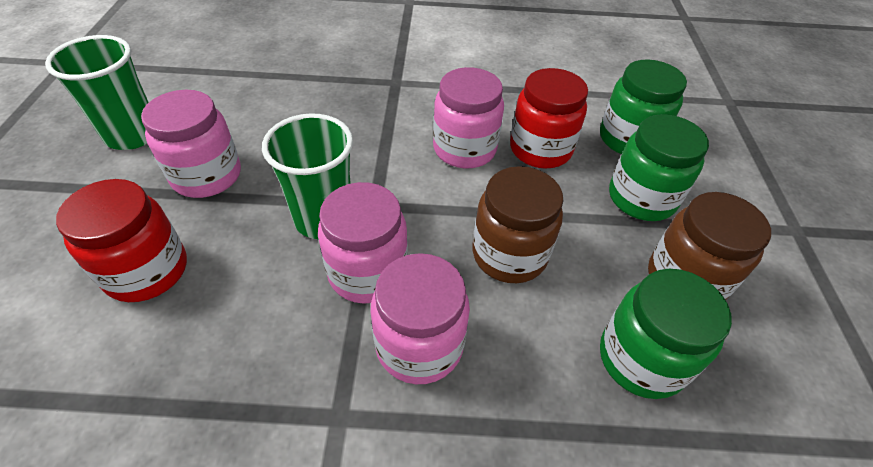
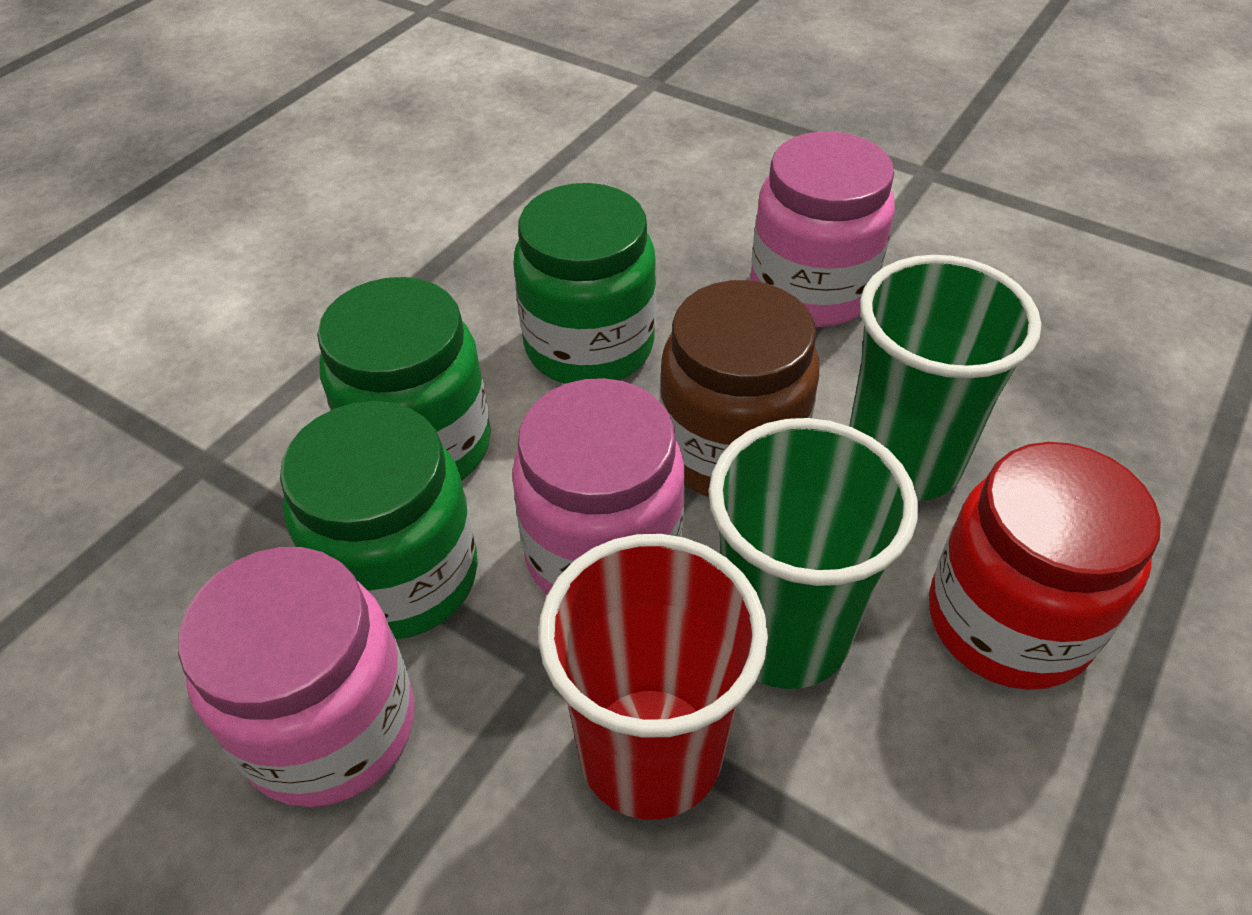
brown jar: [472,166,563,283] [648,192,771,300] = 2 -> [659,280,820,497] = 1
pink jar: [141,90,241,198] [318,182,408,304] [371,253,470,384] [433,67,504,168] = 4 -> [178,547,414,807] [512,378,685,595] [750,131,895,327] = 3
red cup: none = 0 -> [538,534,768,820] = 1
red jar: [56,179,187,302] [510,68,588,169] = 2 -> [929,442,1161,690] = 1

